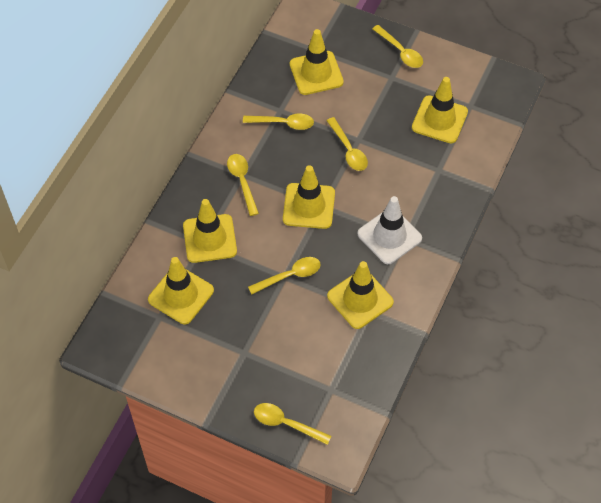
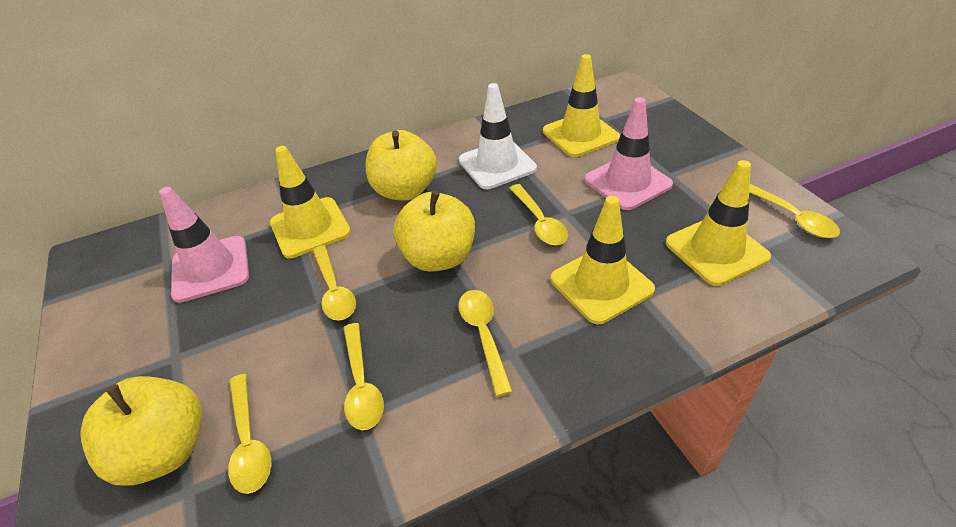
pink traffic cone: none = 0 -> [159,187,249,303] [584,97,673,210] = 2
yellow apple: none = 0 -> [80,376,202,486] [366,130,437,200] [393,190,475,272] = 3
yellow traffic cone: [148,257,214,324] [183,199,237,263] [283,165,335,229] [290,29,344,95] [327,261,394,329] [412,77,468,143] = 6 -> [270,146,351,258] [543,54,620,157] [551,196,655,324] [666,160,771,286] = 4

